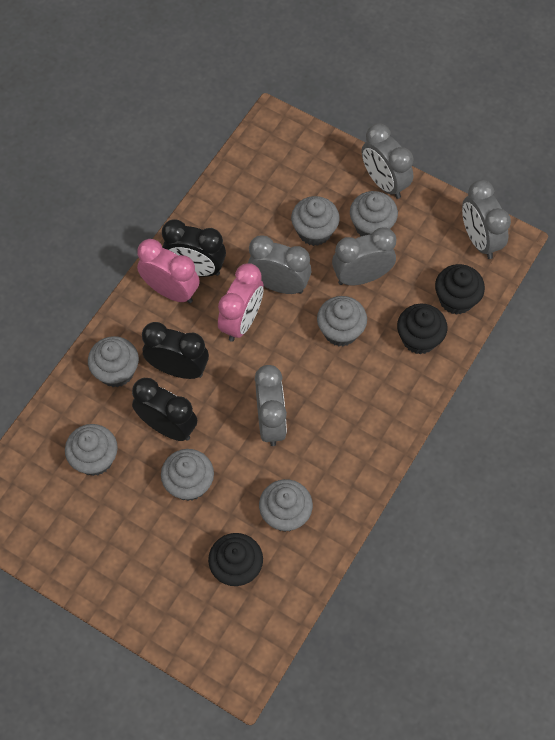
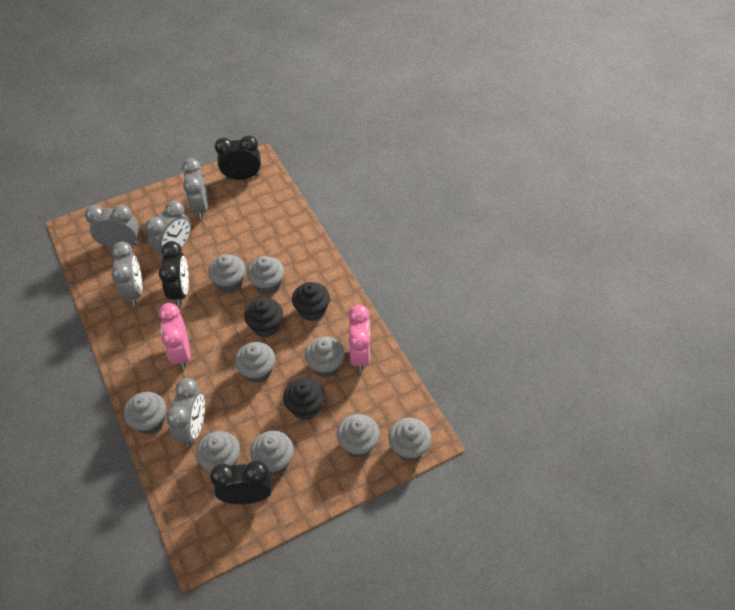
grey cupcake: [65,424,118,476] [88,336,139,388] [161,449,214,501] [259,479,313,532] [291,196,340,246] [317,296,367,347] [350,191,398,236] = 7 -> [123,392,166,435] [196,431,240,472] [208,254,245,293] [235,342,275,383] [247,256,284,295] [250,431,294,475] [305,337,345,377] [337,414,380,457] [388,418,432,461] = 9

